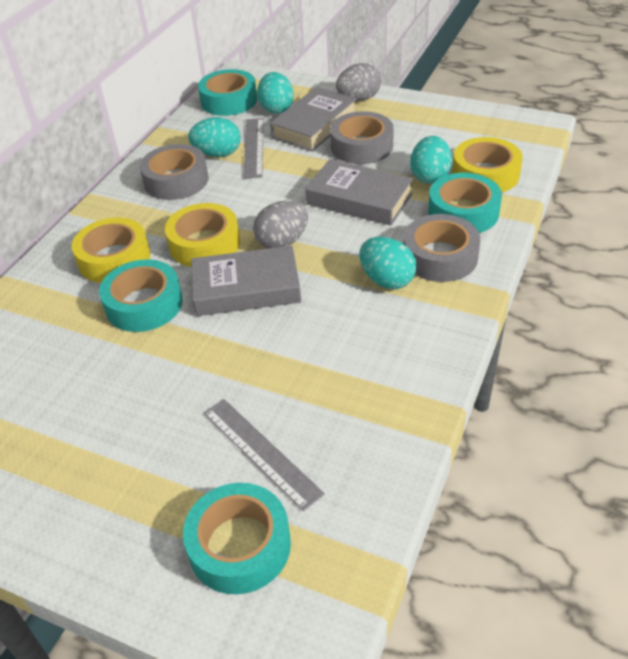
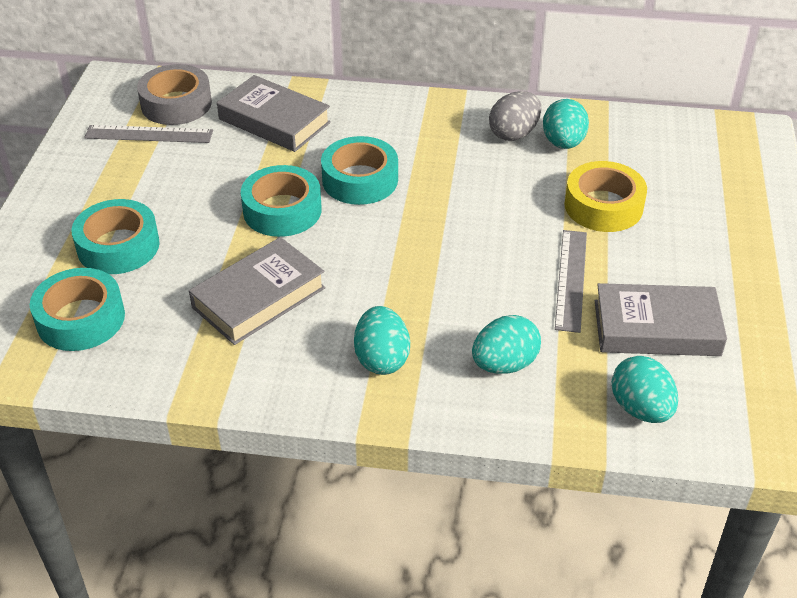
grey egg: [253,201,308,248] [336,63,381,101] = 2 -> [489,91,541,141] = 1
grey tape: [140,144,208,200] [330,111,394,164] [404,214,480,282] = 3 -> [137,64,212,125] = 1
yellow tape: [72,217,150,283] [165,203,240,267] [452,137,523,192] = 3 -> [564,161,647,232] = 1

